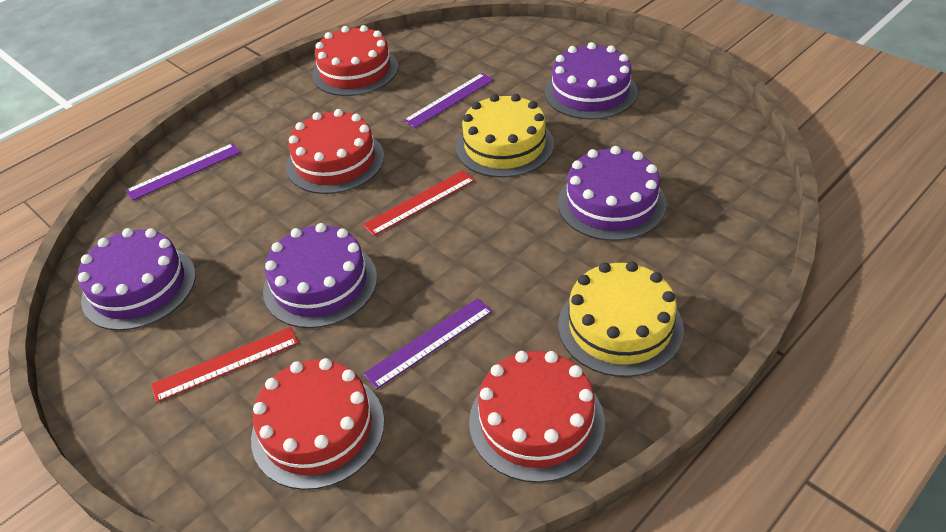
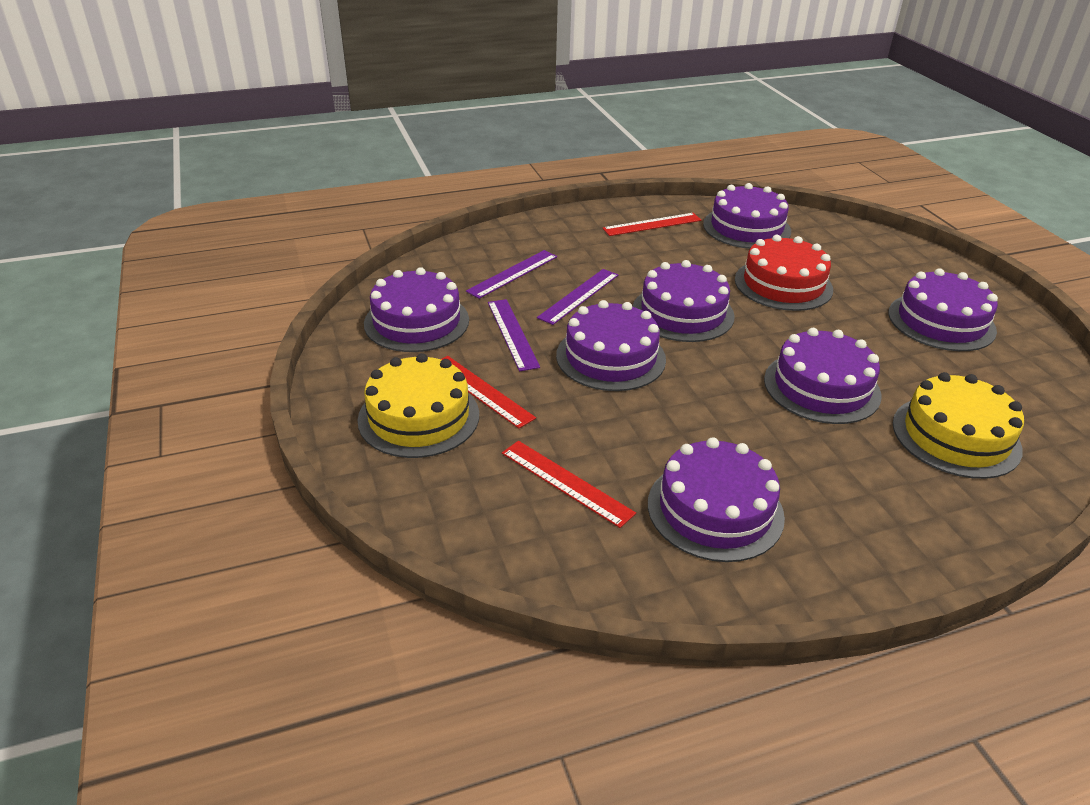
purple cake: [78,228,196,331] [263,223,377,328] [545,42,637,120] [558,146,666,241] = 4 -> [364,267,469,352] [556,300,666,391] [632,260,735,342] [648,437,785,562] [703,183,791,249] [764,328,882,424] [888,268,998,351] = 7
red cake: [251,358,384,490] [287,109,384,194] [312,25,398,96] [469,351,605,483] = 4 -> [735,235,833,311] = 1
red ruler: [151,327,298,402] [363,171,475,236] = 2 -> [441,356,536,429] [502,441,636,528] [602,213,701,236] = 3

